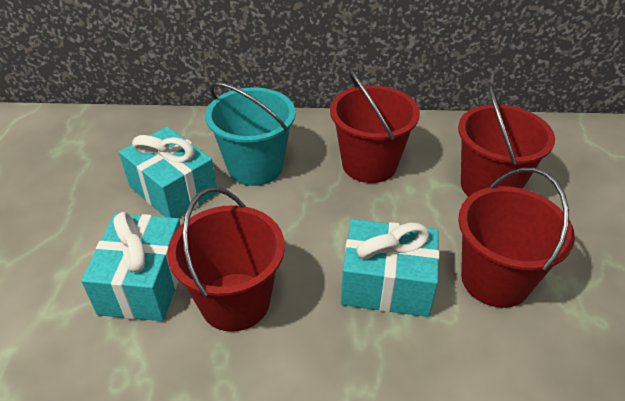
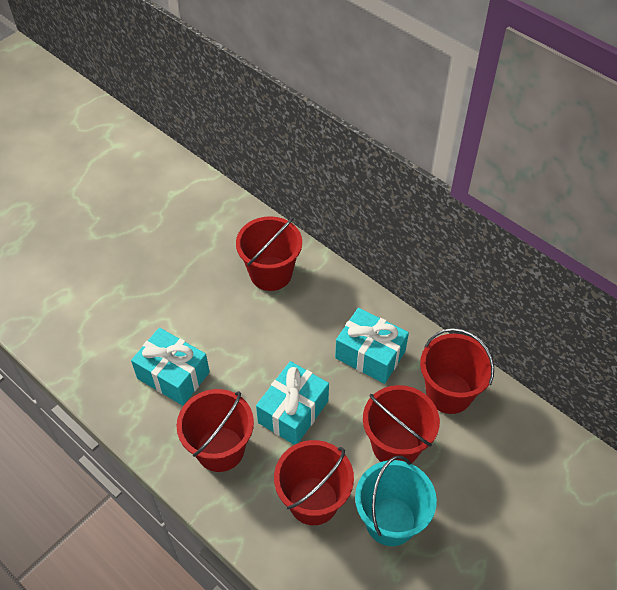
red bucket: [167,187,285,332] [330,69,420,183] [458,85,555,197] [458,168,575,308] = 4 -> [177,389,254,472] [236,216,302,291] [274,440,354,525] [363,385,440,463] [420,328,494,414] = 5

